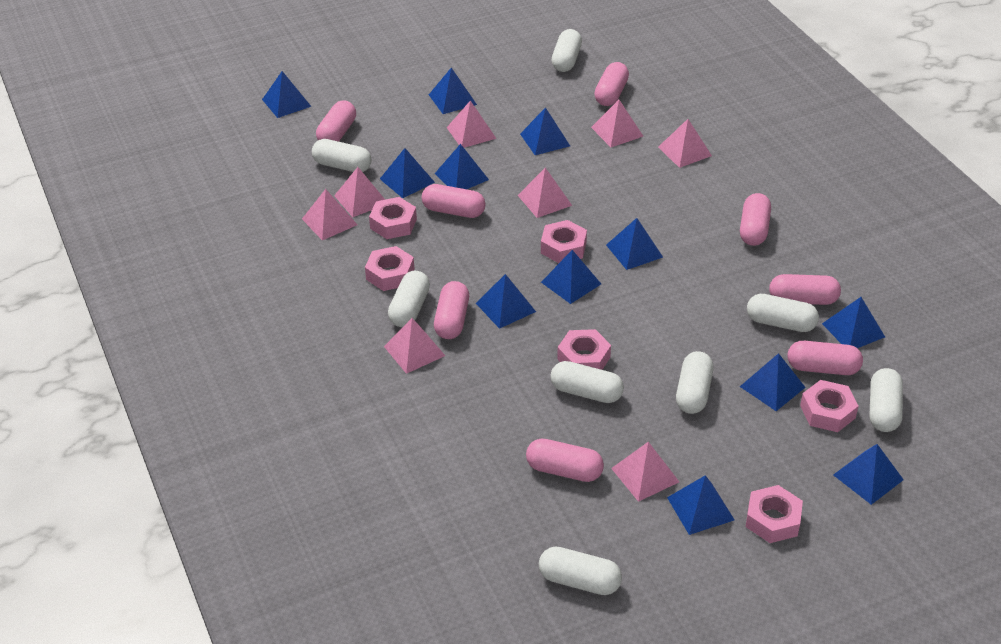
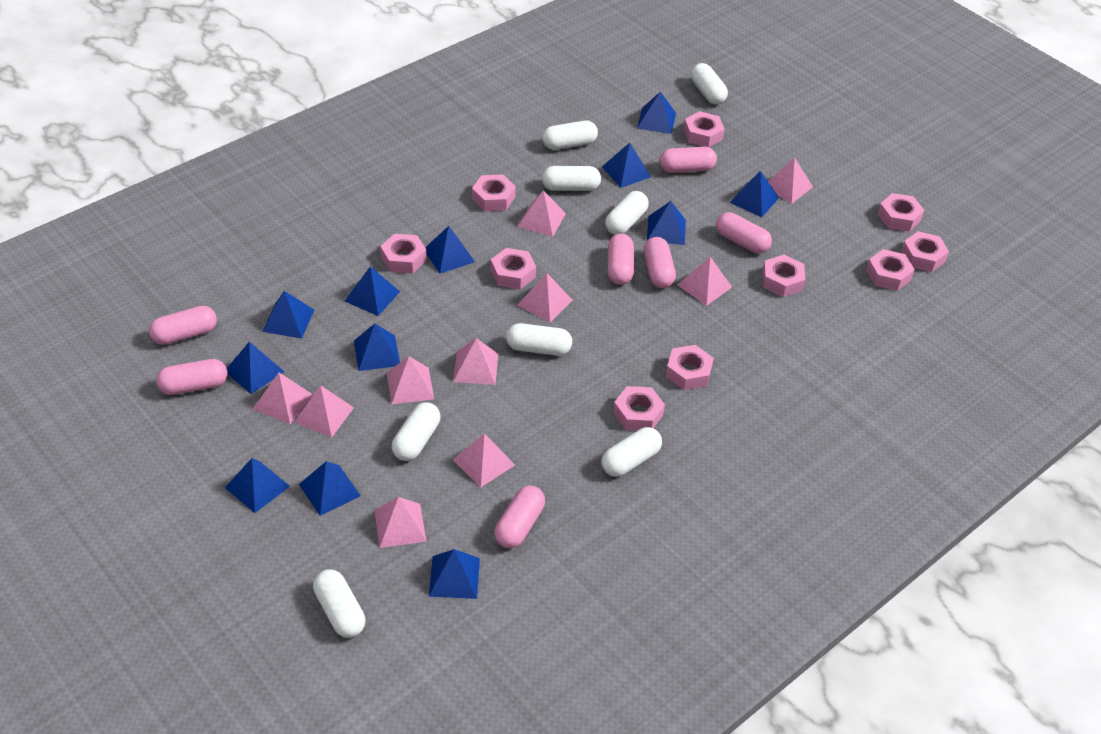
pink capsule: [316,100,356,142] [422,184,486,218] [434,281,469,339] [526,439,604,482] [594,62,629,106] [740,193,771,246] [769,274,841,305] [787,341,863,375] = 8 -> [149,306,217,345] [156,359,227,395] [494,486,545,548] [608,234,634,285] [644,237,676,288] [659,147,717,173] [716,212,772,253] = 7
pink nut: [365,246,415,291] [369,197,417,239] [541,220,587,263] [557,329,611,370] [746,485,803,543] [800,380,859,432] = 6 -> [380,234,427,273] [472,174,516,211] [491,248,536,289] [613,386,665,431] [666,345,714,390] [683,111,725,147] [762,255,805,297] [866,249,915,291] [878,193,924,232] [901,231,949,272] = 10
pink pyramid: [302,189,358,240] [334,167,385,217] [384,318,445,374] [447,101,497,148] [518,168,572,218] [591,100,643,147] [611,442,679,502] [658,119,712,168] = 8 -> [253,372,313,424] [294,385,354,438] [374,497,427,548] [387,356,434,404] [453,338,498,385] [453,433,515,487] [517,190,566,237] [517,273,572,323] [678,257,732,306] [768,157,813,204] = 10

